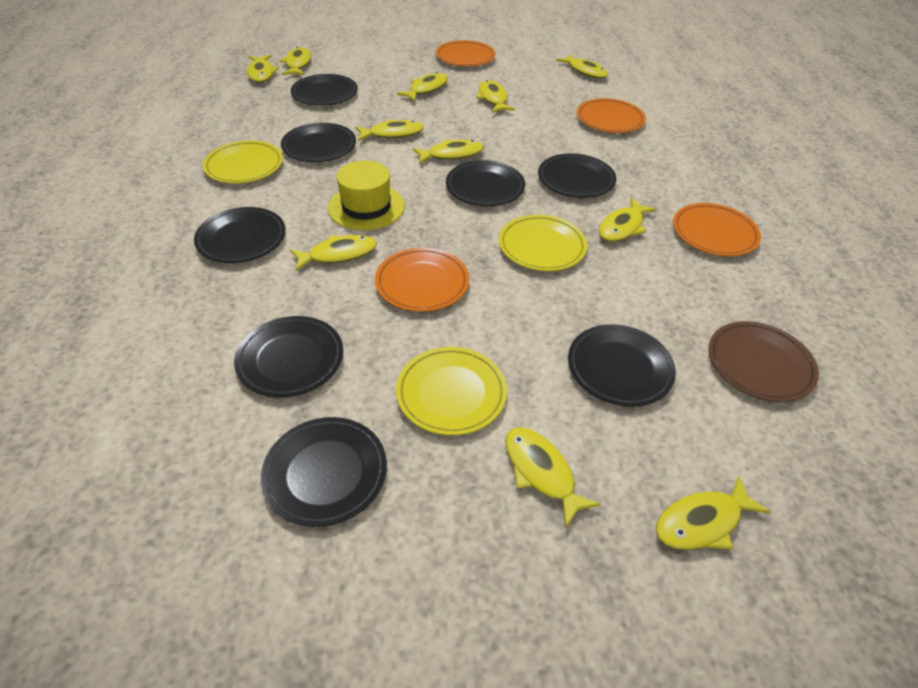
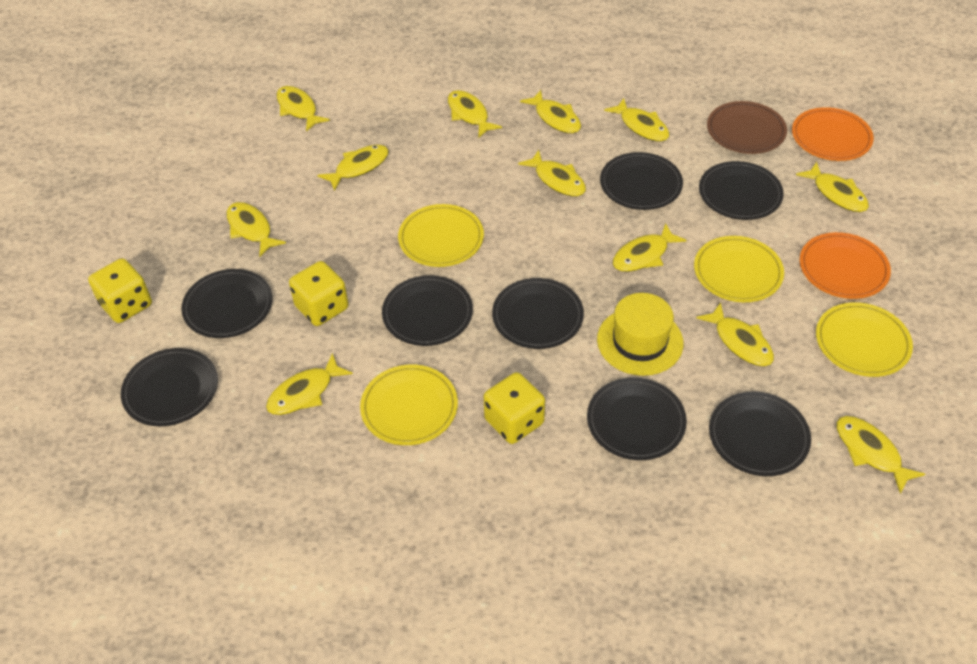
orange plate: [375,247,470,312] [436,40,496,67] [577,98,646,133] [673,203,761,256] = 4 -> [792,107,874,161] [800,232,891,299] = 2
yellow dice: none = 0 -> [88,258,152,323] [289,261,348,326] [484,372,545,444] = 3
yellow fish: [247,55,279,83] [280,47,311,75] [290,235,377,271] [355,120,424,141] [397,72,448,102] [413,140,484,164] [476,80,515,113] [505,427,601,527] [556,54,608,79] [599,198,657,242] [656,476,770,550] = 11 -> [226,202,286,257] [266,353,353,415] [277,86,330,132] [317,145,389,191] [448,90,502,138] [518,150,586,196] [520,90,581,133] [604,98,669,142] [613,223,687,272] [696,302,774,366] [796,162,869,212] [836,416,925,494] = 12
yellow plate: [203,140,283,184] [396,347,507,435] [499,215,587,271] = 3 -> [360,365,458,445] [398,204,484,267] [694,236,784,302] [816,302,913,377] = 4

